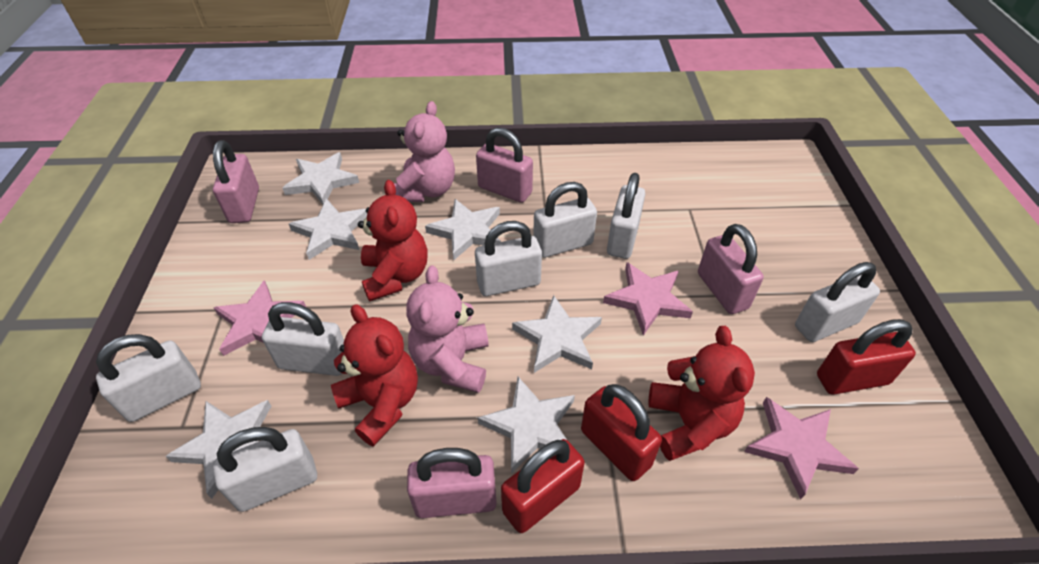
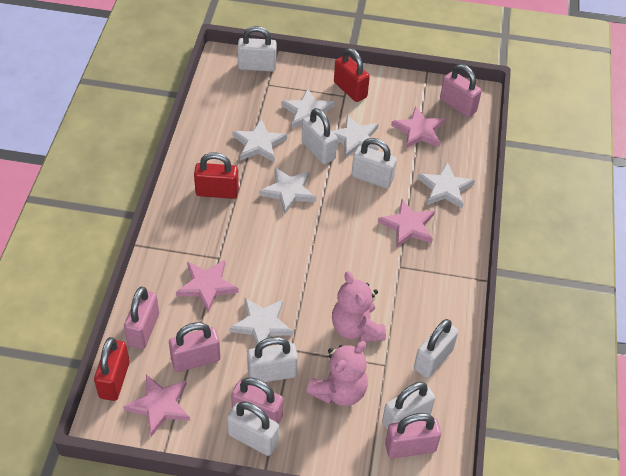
pink padlock: [213,140,259,223] [407,448,497,518] [476,127,533,203] [698,224,764,314] = 4 -> [124,287,159,349] [169,322,221,372] [231,377,283,424] [385,413,441,459] [440,64,482,117] = 5
pink star: [214,280,306,356] [603,262,693,336] [744,397,859,500] = 3 -> [123,374,190,437] [176,260,239,313] [378,199,435,247] [391,106,445,148] = 4
red teddy bear: [331,304,418,447] [358,180,428,302] [648,326,755,461] = 3 -> none = 0

